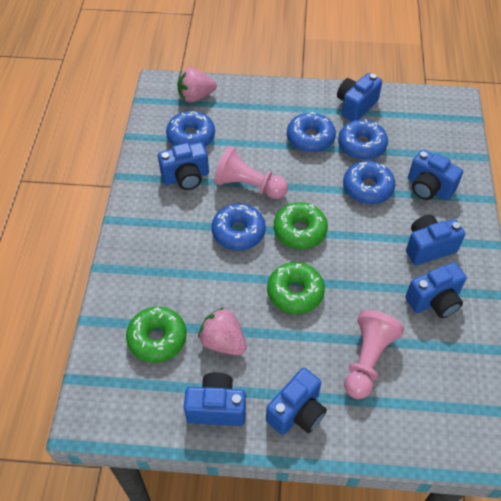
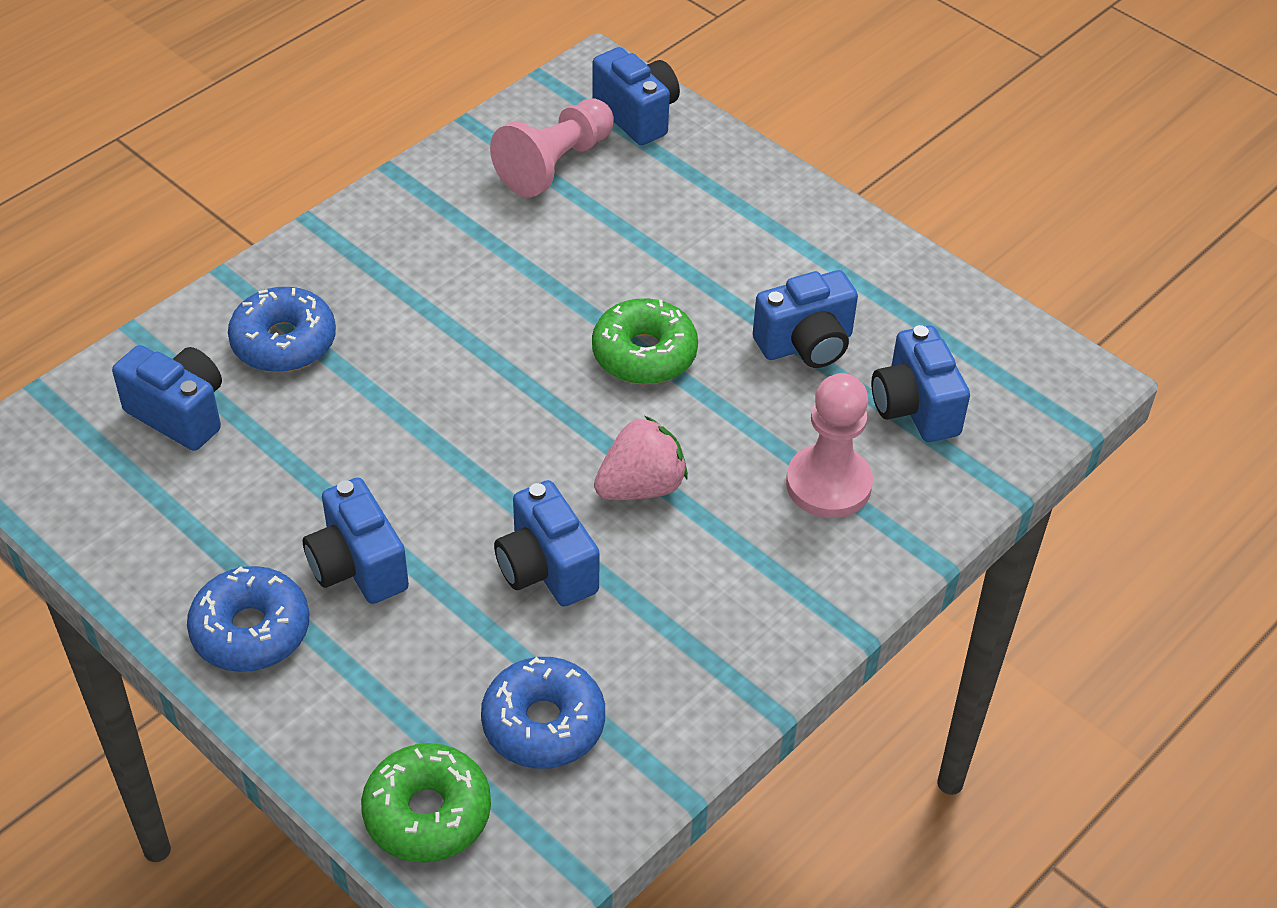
blue camera: [158,142,209,190] [184,372,246,426] [266,368,327,435] [337,73,382,121] [405,262,466,318] [406,215,465,265] [408,150,463,200] = 7 -> [112,345,222,451] [303,477,409,604] [494,480,600,607] [592,47,680,145] [753,270,858,368] [871,325,970,442] = 6
blue donut: [166,111,215,147] [212,204,266,251] [287,112,336,153] [338,119,388,160] [343,161,395,204] = 5 -> [187,566,309,672] [228,287,336,372] [481,657,605,769] = 3
green donut: [126,306,186,363] [267,262,325,314] [274,202,328,249] = 3 -> [361,743,491,863] [592,298,698,384] = 2
pink strawberry: [177,68,217,103] [198,307,247,355] = 2 -> [594,416,688,500] = 1

